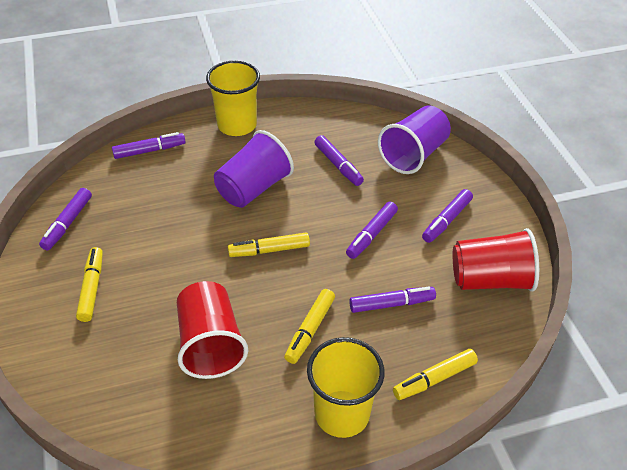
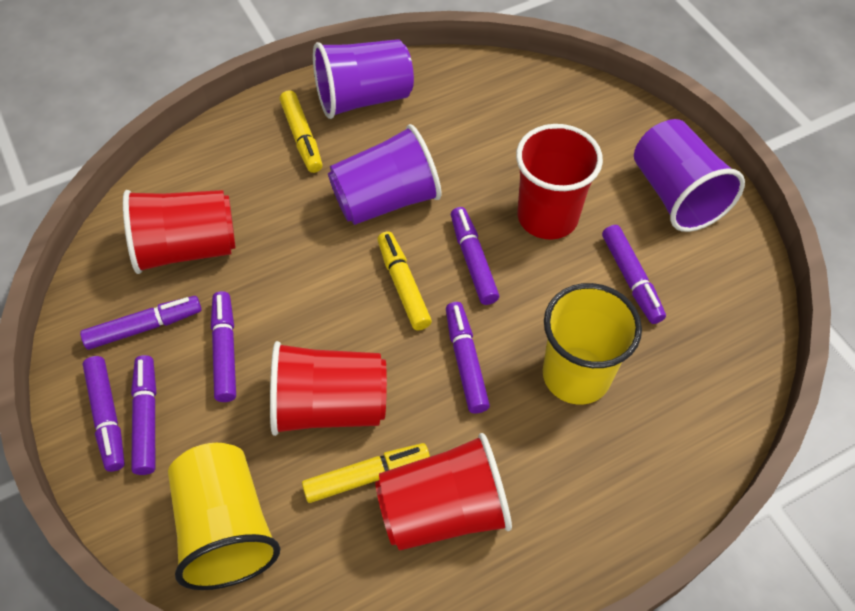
purple cup: [214,130,294,208] [378,106,451,174] = 2 -> [313,39,414,119] [328,124,442,225] [634,119,745,232] = 3
purple marker: [39,188,92,251] [112,132,186,159] [314,135,364,186] [346,201,398,259] [349,287,436,313] [422,189,473,243] = 6 -> [80,296,202,350] [83,356,125,472] [131,355,157,475] [211,291,236,402] [446,302,490,414] [451,207,499,305] [602,225,666,324] = 7
red cup: [177,281,248,379] [453,228,539,291] = 2 -> [123,190,236,274] [270,341,387,436] [375,433,512,551] [516,124,603,240] = 4
yellow marker: [76,247,103,322] [228,232,310,257] [284,289,335,364] [393,349,478,400] = 4 -> [280,90,323,173] [302,443,430,503] [377,231,432,330] = 3

